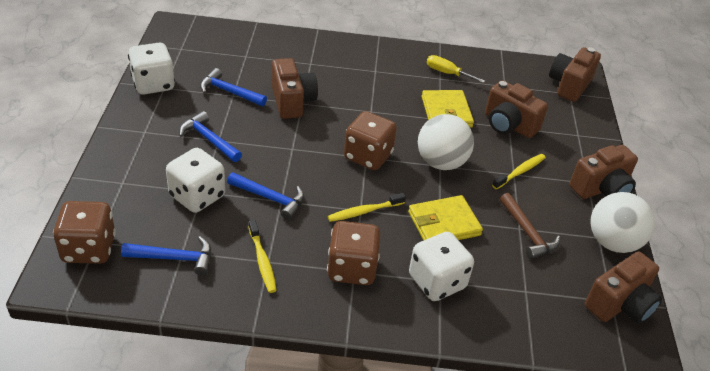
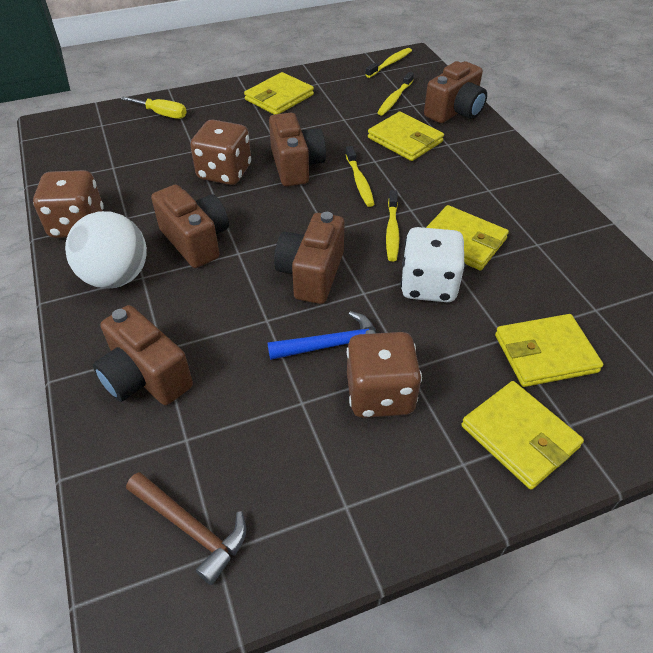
blue hammer: [121,236,211,276] [179,111,242,162] [200,68,267,106] [227,172,304,220] = 4 -> [267,311,376,360] = 1
white ball: [418,114,474,170] [590,192,655,253] = 2 -> [65,211,147,289] = 1
white dice: [128,43,175,95] [166,148,225,213] [409,232,474,301] = 3 -> [400,227,465,302] = 1
yellow toothbrush: [249,220,277,293] [328,193,406,222] [492,154,546,190] = 3 -> [345,146,374,207] [365,48,412,78] [377,72,414,115] [386,190,399,261] = 4
yellow wallet: [408,195,483,241] [422,90,474,128] = 2 -> [244,72,314,115] [368,112,444,161] [426,205,509,270] [461,381,584,490] [495,314,603,387] = 5

